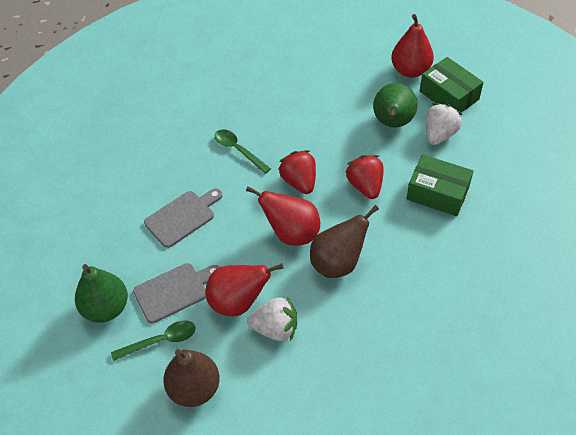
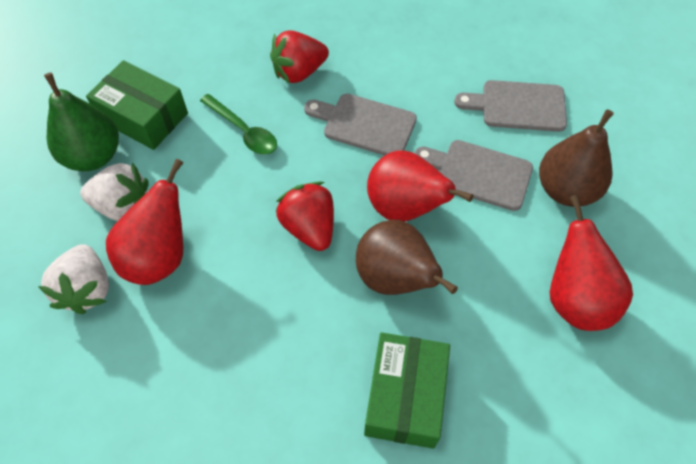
green pear: [75,264,128,323] [373,83,418,128] = 2 -> [44,73,119,171] = 1
green spoon: [111,321,196,361] [215,129,271,174] = 2 -> [200,94,277,155] = 1
grey cutting board: [133,263,219,323] [144,188,222,248] = 2 -> [304,94,417,156] [414,140,533,211] [454,80,567,132] = 3

